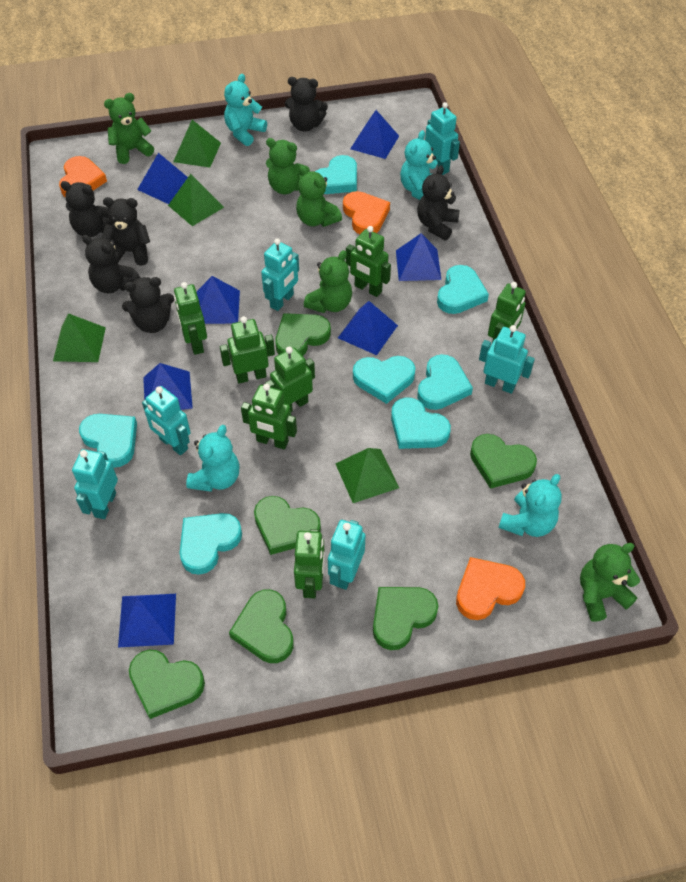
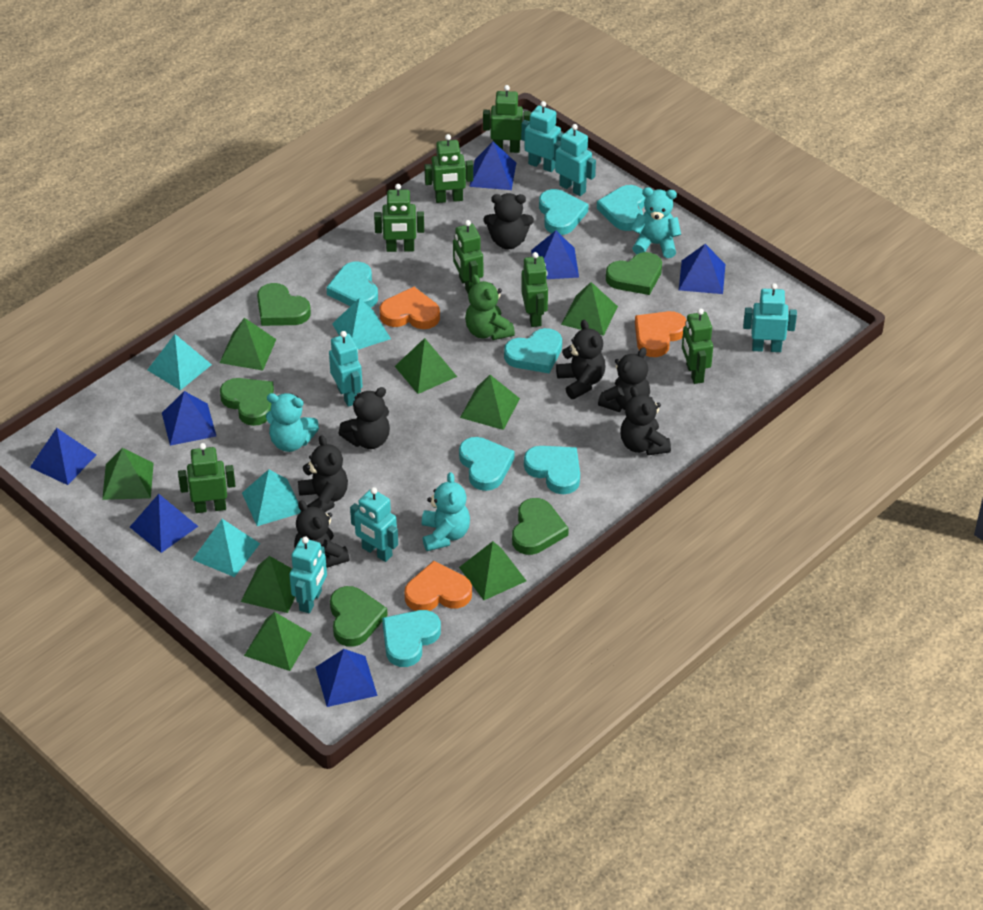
black teddy bear: [60,181,113,237] [82,235,140,293] [102,197,150,266] [122,277,174,333] [285,77,328,131] [417,165,460,240] = 6 -> [294,500,350,568] [298,435,348,512] [338,387,390,449] [483,193,534,249] [556,320,605,399] [598,348,650,412] [620,386,671,455] = 7
green heart: [129,650,205,719] [229,589,294,663] [254,496,321,555] [275,313,331,356] [373,587,438,650] [470,434,537,489] = 6 -> [220,378,274,426] [257,283,311,326] [330,586,388,647] [512,498,569,555] [606,252,662,295] = 5
green pyramid: [53,313,106,362] [168,174,224,226] [173,120,221,168] [335,448,399,503] = 4 -> [102,448,154,500] [219,318,276,371] [241,556,295,613] [244,612,312,671] [395,338,457,394] [459,541,526,600] [460,375,520,430] [561,282,618,336] = 8
green teddy bear: [104,93,154,164] [266,138,310,195] [296,166,342,227] [304,250,352,313] [580,543,640,622] = 5 -> [465,274,515,340] = 1
turquoise pyramid: none = 0 -> [147,334,212,390] [192,519,260,577] [242,469,301,526] [332,298,391,350] = 4
turquoise teddy bear: [186,425,240,492] [224,74,267,146] [400,130,438,200] [498,474,562,537] = 4 -> [266,393,319,452] [422,472,470,551] [631,187,681,258] = 3

